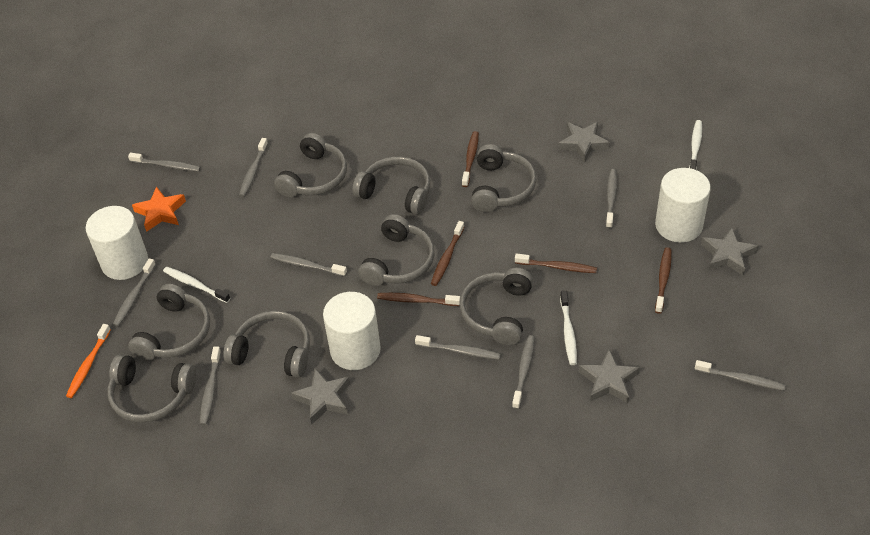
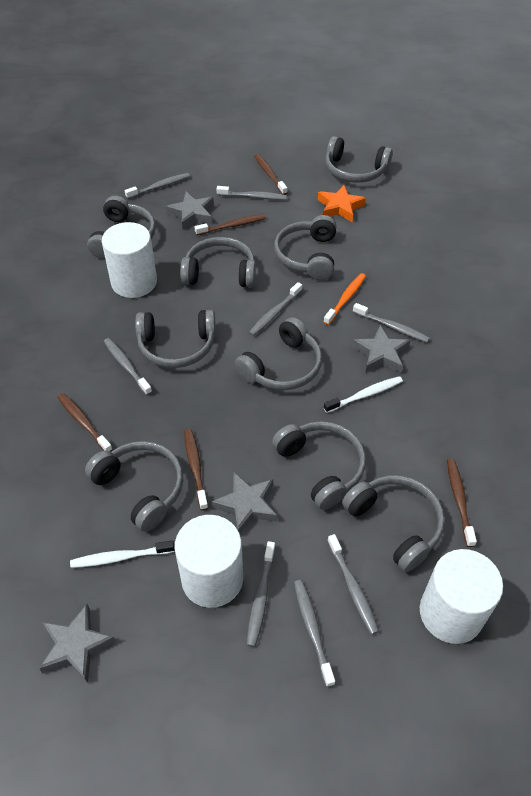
grey headphones: [108,354,196,423] [128,284,210,360] [223,311,310,378] [274,133,347,198] [353,156,430,215] [358,214,435,286] [460,268,533,345] [471,144,536,212] = 8 -> [85,441,183,532] [87,196,156,259] [135,310,216,368] [180,237,256,288] [234,317,322,390] [272,421,366,510] [274,215,336,280] [325,136,393,183] [342,476,445,572] = 9
grey toothbrush: [113,258,156,327] [128,153,201,171] [200,347,221,425] [239,138,268,197] [270,253,347,277] [415,335,501,360] [512,335,535,409] [606,169,617,229] [695,360,786,391] = 9 -> [104,338,152,395] [124,173,190,199] [217,186,287,200] [247,541,275,647] [249,282,302,336] [294,580,335,687] [327,534,379,635] [353,303,430,343] = 8
white toothbrush: [163,267,230,303] [560,291,577,365] [689,120,702,170] = 3 -> [70,540,175,568] [324,376,403,413] = 2

